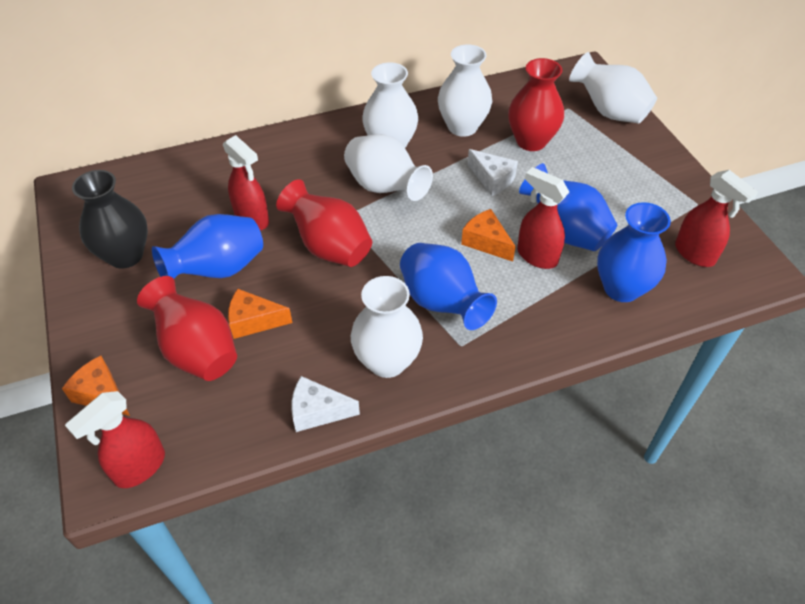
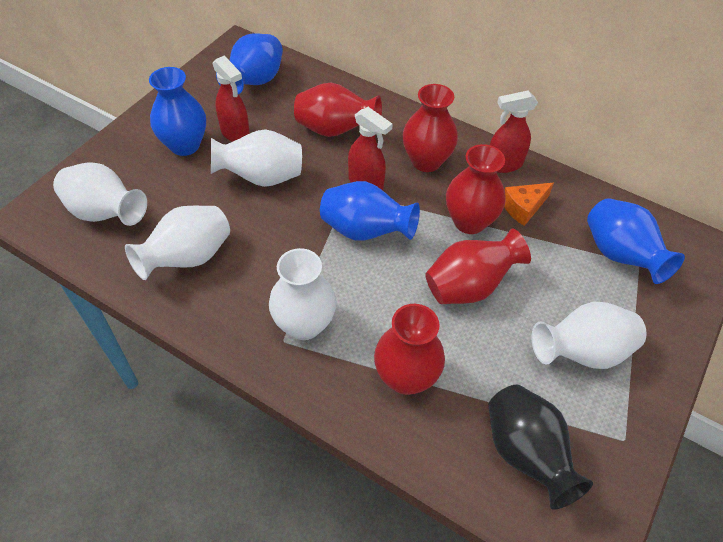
orange cheese: [62,356,130,416] [228,289,292,339] [461,209,516,261] = 3 -> [504,183,554,226] = 1
red spray bottle: [65,391,165,488] [223,135,269,231] [517,167,569,269] [675,170,758,267] = 4 -> [213,55,250,142] [348,107,393,190] [490,90,538,173] = 3
red vase: [137,276,237,381] [276,179,372,267] [508,58,564,151] = 3 -> [294,83,382,137] [374,304,445,395] [402,84,458,172] [425,229,531,304] [446,144,506,234] = 5
white cheese: [291,376,360,432] [467,149,518,196] = 2 -> none = 0

